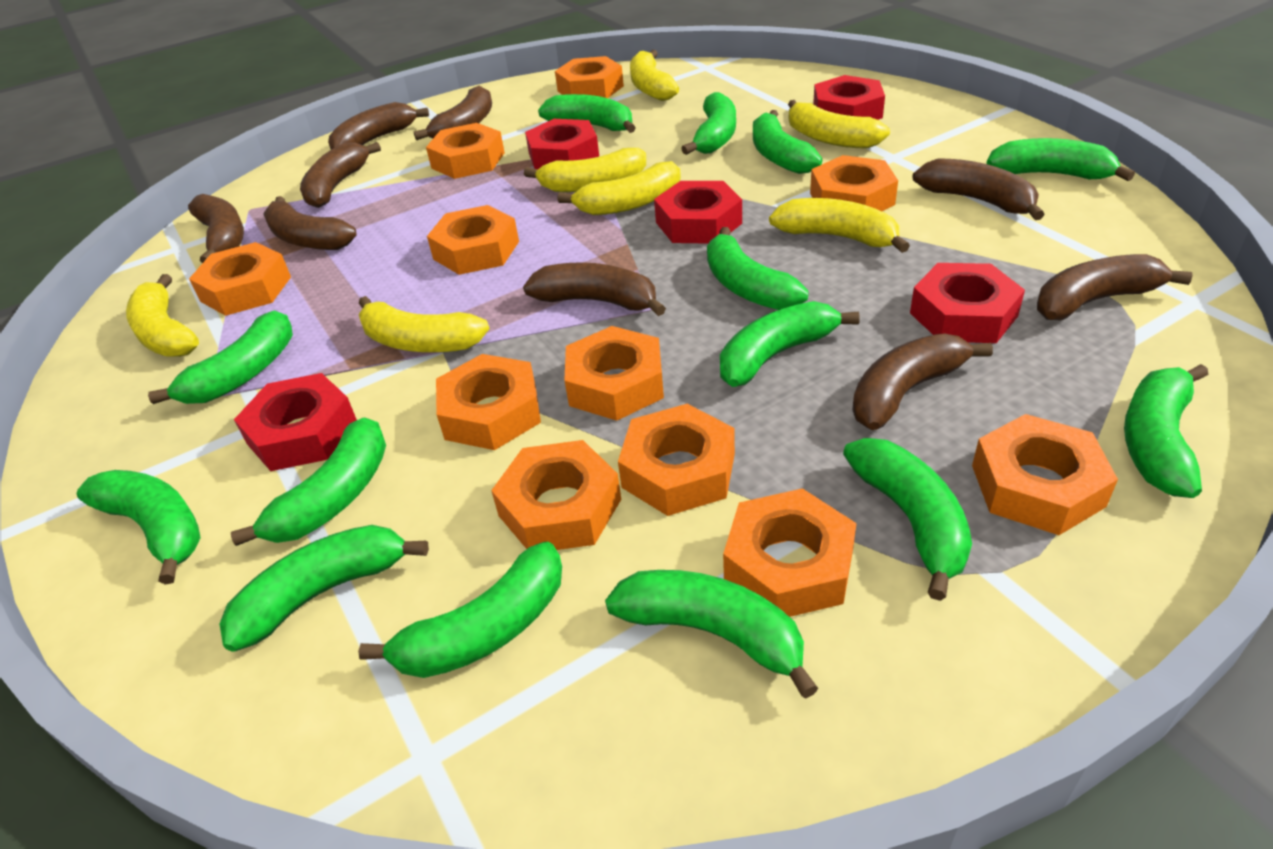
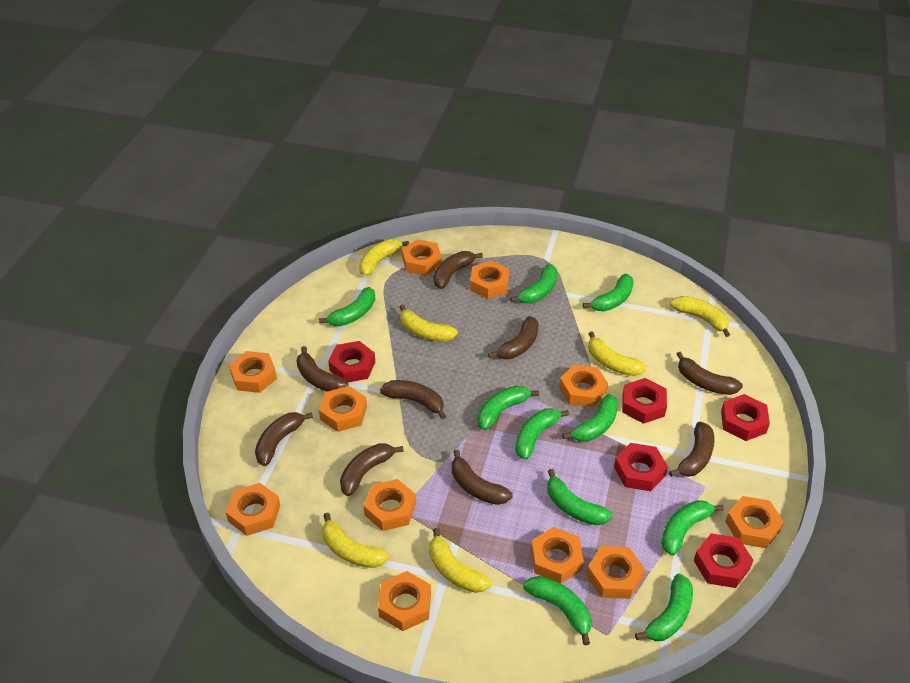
green banana: [77,470,201,585] [148,310,293,404] [219,525,429,651] [231,417,386,546] [358,542,562,678] [538,94,636,133] [605,570,818,699] [681,92,736,155] [707,227,809,310] [720,301,860,387] [753,110,822,174] [843,438,972,601] [986,138,1135,181] [1124,364,1209,498] = 14 -> [319,287,375,326] [478,386,539,430] [510,264,557,303] [515,409,569,460] [523,576,592,645] [547,469,613,525] [562,394,618,442] [583,274,634,311] [635,574,693,641] [661,500,724,556] = 10
yellow banana: [126,274,199,357] [359,296,490,352] [524,148,646,192] [557,161,681,215] [630,50,679,101] [769,198,910,253] [788,100,890,149] = 7 -> [322,513,389,568] [359,239,409,276] [399,305,458,341] [429,528,492,593] [588,331,647,376] [670,296,730,337] = 6

